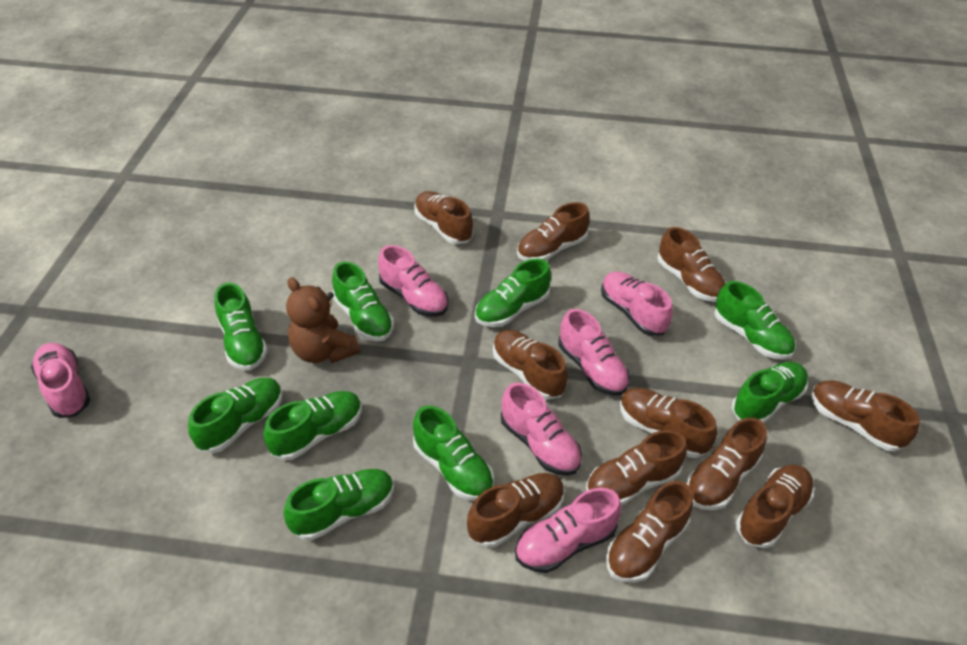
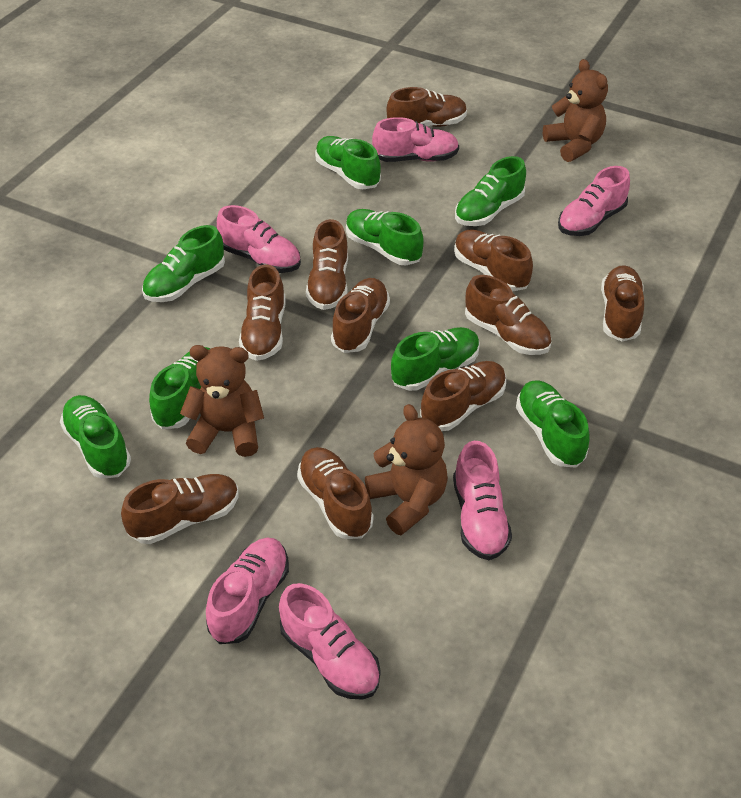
brown shoe: [414,191,473,244] [467,473,565,547] [493,330,568,400] [517,202,590,261] [586,430,687,505] [606,481,693,583] [620,388,717,458] [657,227,725,302] [686,417,767,510] [736,465,814,548] [811,380,920,452] = 11 -> [121,474,239,544] [239,264,286,361] [297,447,374,539] [306,219,348,310] [331,278,390,353] [387,87,467,127] [420,361,506,431] [454,230,533,291] [465,275,551,355] [601,265,644,342] = 10
brown teddy bear: [286,277,360,363] = 1 -> [180,345,264,457] [365,404,448,535] [543,59,608,162] = 3
green shoe: [188,378,283,453] [214,282,268,370] [263,391,362,460] [284,469,394,541] [332,261,394,341] [413,406,494,501] [475,259,551,327] [714,281,795,360] [732,362,808,423] = 9 -> [60,395,131,479] [142,225,225,302] [149,347,210,429] [315,136,381,189] [346,209,423,265] [391,327,480,391] [455,156,526,226] [516,380,590,468] = 8

